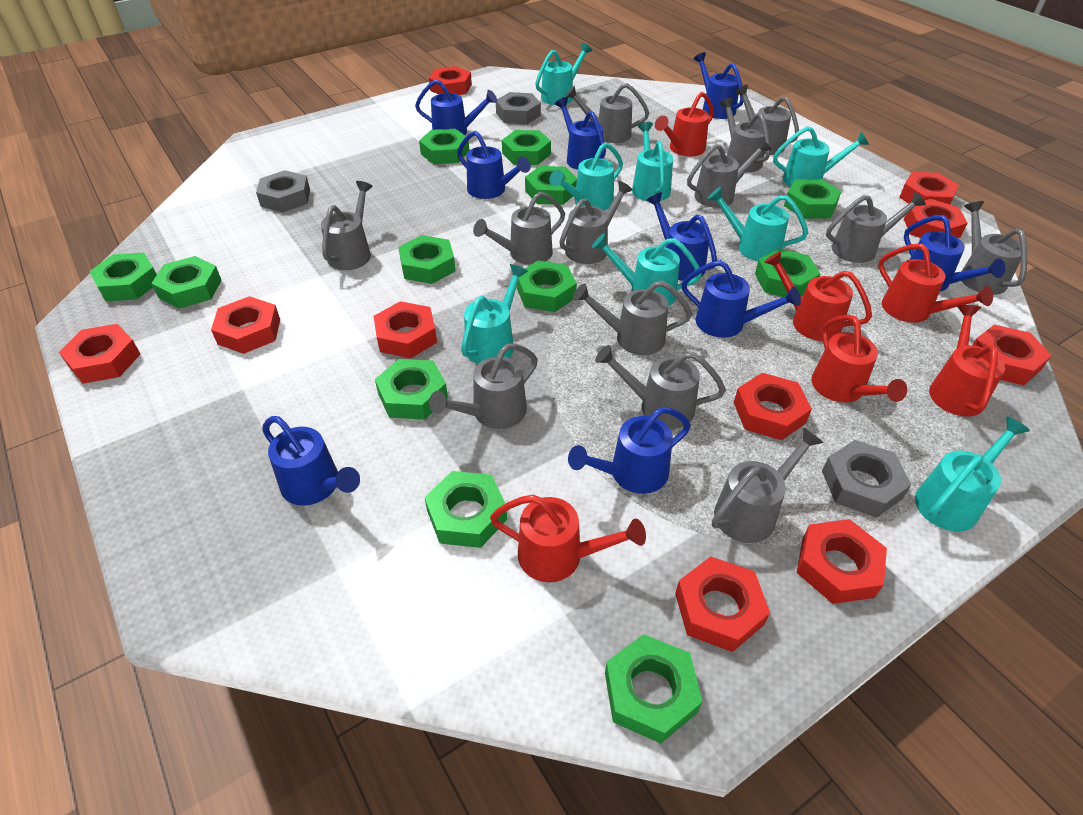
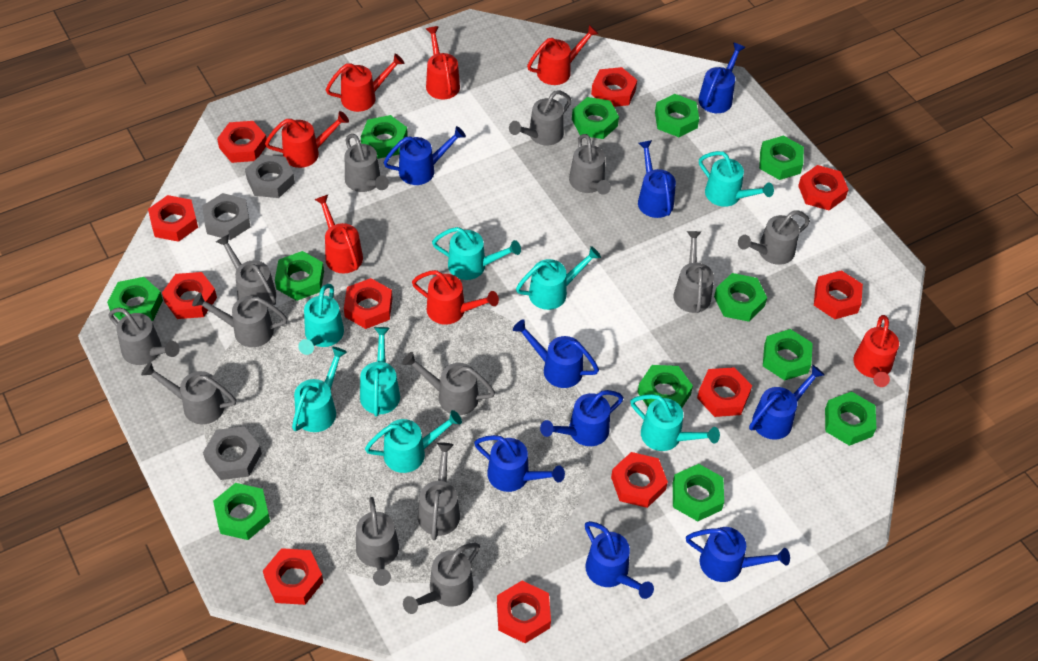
red nut: [59,324,140,384] [211,296,280,354] [374,301,437,358] [429,66,472,95] [675,556,770,652] [734,373,812,440] [797,519,887,604] [899,172,959,204] [904,199,967,238] [973,325,1051,386] = 10 -> [148,195,198,242] [162,272,217,319] [217,121,267,163] [263,548,323,605] [344,278,392,329] [497,581,551,643] [591,67,637,107] [611,452,668,508] [697,367,752,417] [798,165,849,210] [814,270,863,319] = 11
red watering can: [490,495,646,582] [655,92,714,156] [764,251,872,341] [811,315,907,403] [878,244,993,323] [929,305,1005,417] = 6 -> [265,111,349,168] [314,195,363,274] [326,53,404,112] [412,270,499,325] [426,26,460,100] [527,25,599,85] [853,315,899,387] = 7

